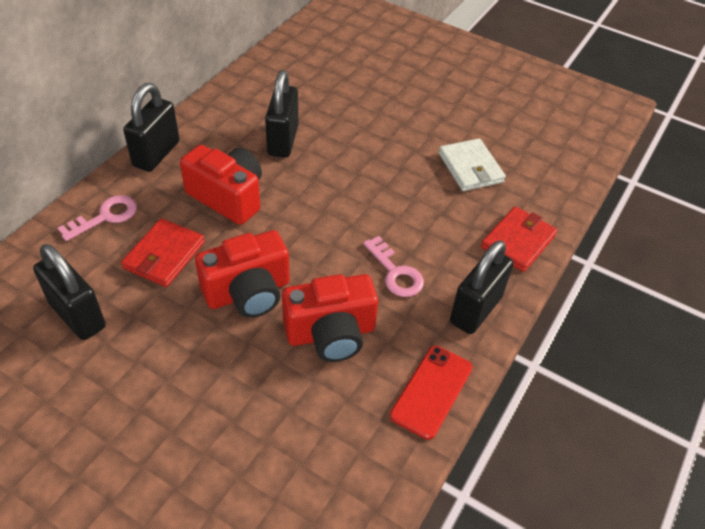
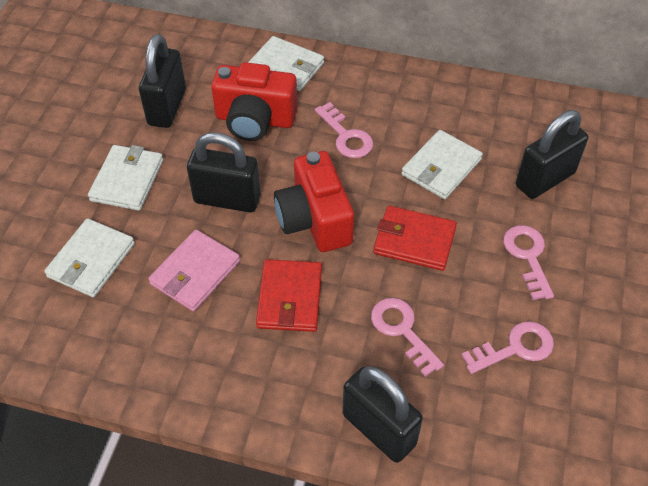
pink key: [58,195,137,241] [363,236,424,297] = 2 -> [315,102,373,158] [371,298,444,377] [461,321,554,374] [503,225,554,300] = 4
pink wallet: none = 0 -> [148,230,240,312] = 1
red camera: [180,145,262,225] [195,230,290,318] [282,274,378,362] = 3 -> [211,62,297,141] [274,151,354,252] = 2
red phone: [390,346,473,440] = 1 -> none = 0
white wallet: [439,138,506,191] = 1 -> [44,218,135,297] [88,145,163,211] [248,36,324,91] [402,130,483,199] = 4

